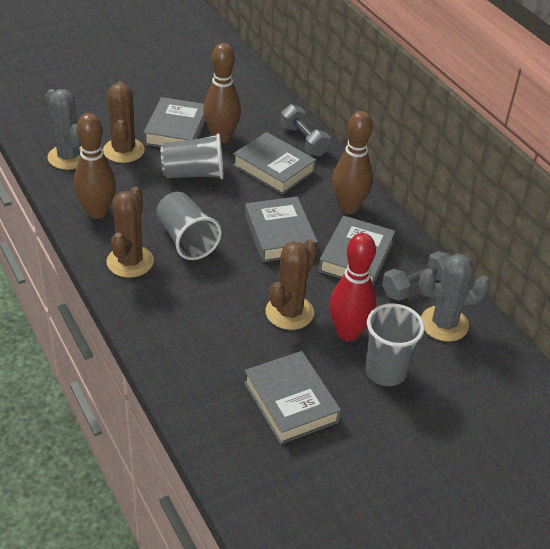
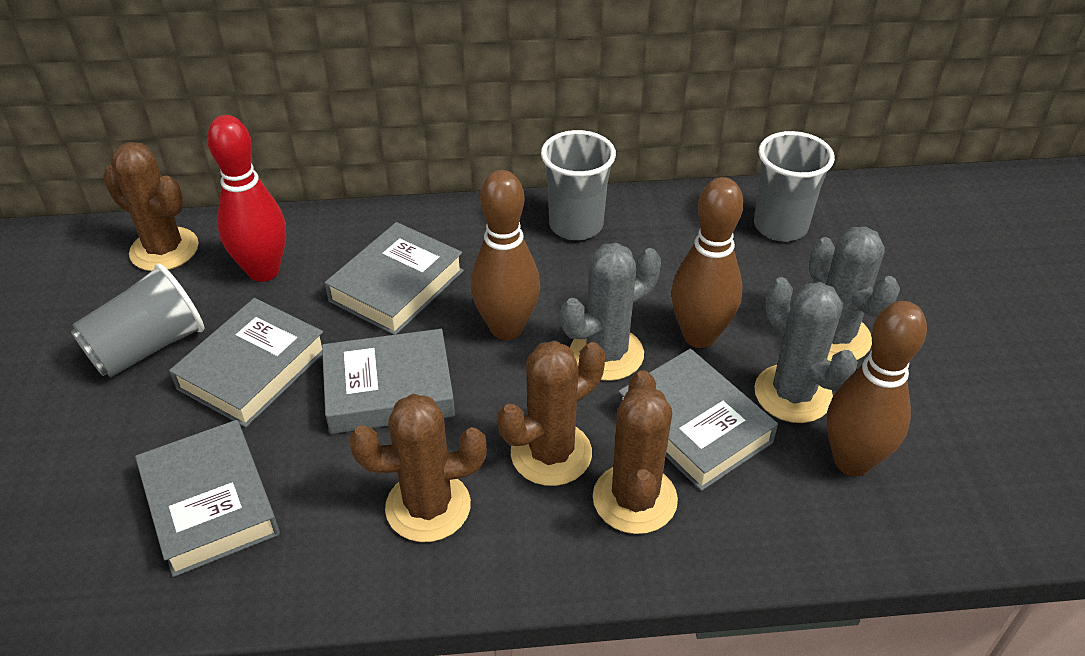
brown cactus: [103,81,145,163] [107,187,154,278] [265,239,318,330] = 3 -> [103,142,199,271] [350,394,487,542] [498,341,605,486] [593,370,678,534] = 4
grey cactus: [45,89,82,170] [419,253,491,342] = 2 -> [561,243,661,381] [754,277,858,423] [809,226,900,362] = 3
grey dumbbell: [280,104,331,157] [382,251,451,301] = 2 -> none = 0

